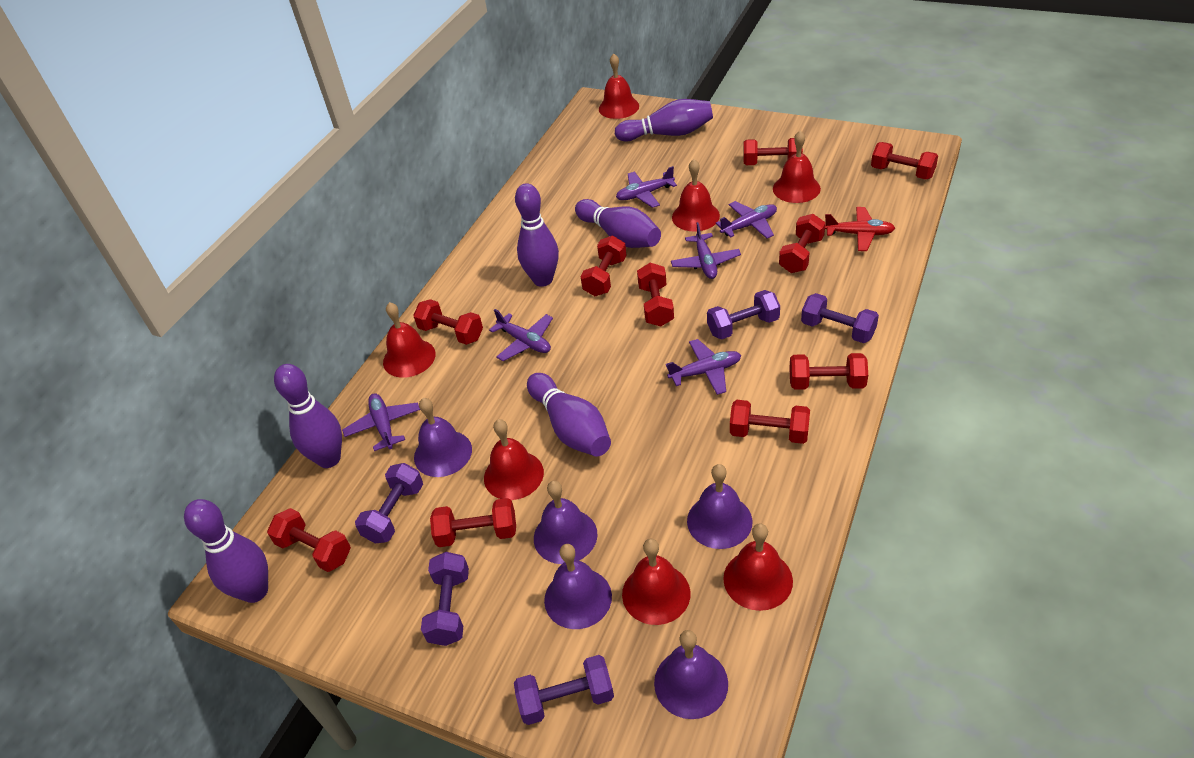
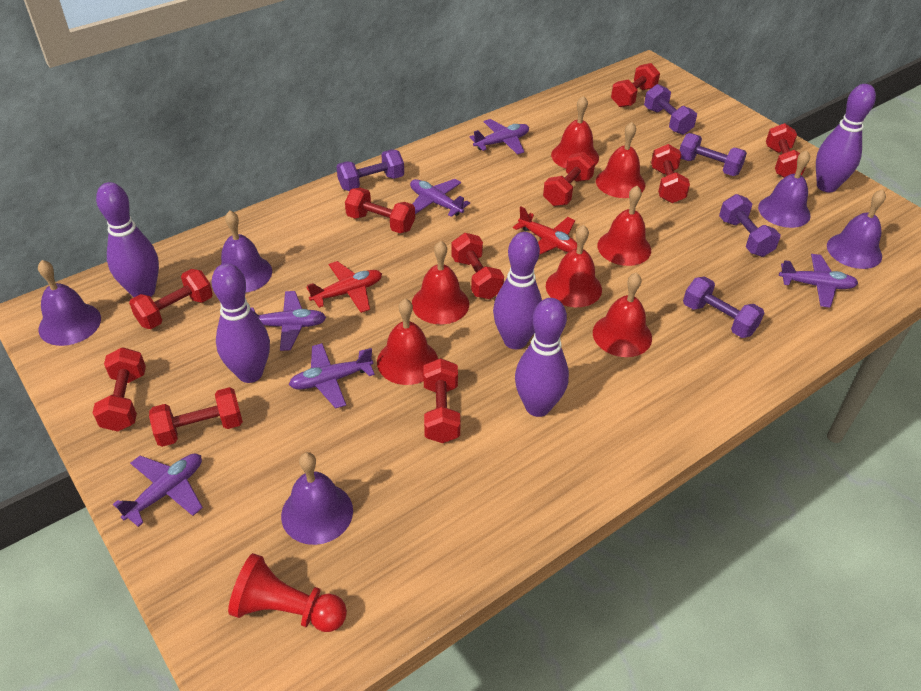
purple bowling pin: [184,499,268,603] [274,364,342,468] [515,183,559,287] [527,373,611,457] [575,199,661,248] [615,99,713,142] = 6 -> [96,182,159,297] [212,263,270,383] [493,232,542,349] [515,298,569,417] [816,84,876,193] = 5
red pawn: none = 0 -> [228,553,347,632] = 1
red plane: [825,207,895,251] = 1 -> [306,261,382,313] [513,206,577,255] = 2

